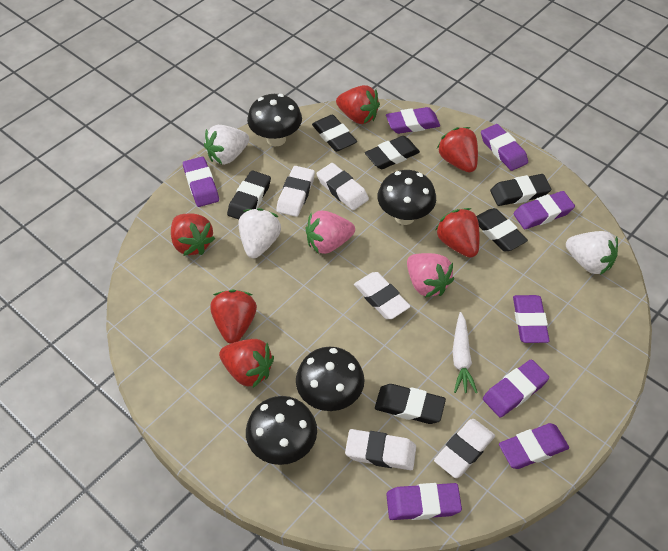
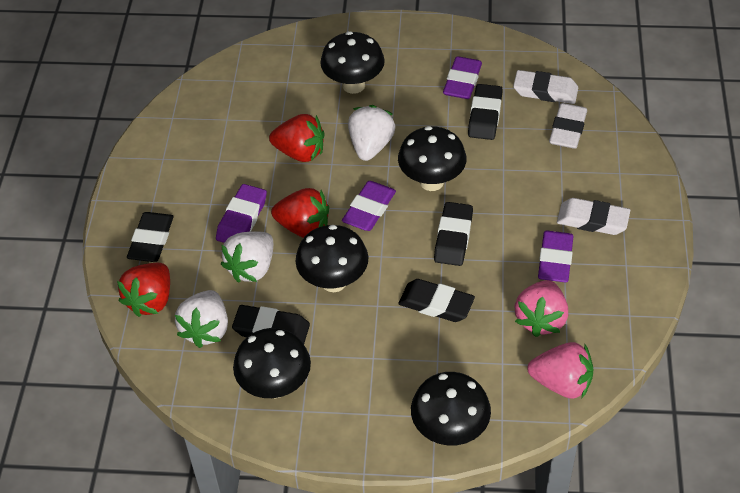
black eraser: [227,171,271,219] [312,114,357,152] [365,136,420,169] [375,384,446,424] [476,208,528,251] [490,174,551,206] = 6 -> [127,212,174,262] [232,305,310,344] [398,279,475,322] [434,202,473,266] [468,84,503,140] = 5
black mushroom: [246,396,317,465] [247,94,302,146] [296,347,365,411] [377,170,436,225] = 4 -> [233,328,311,398] [295,225,368,292] [321,31,385,94] [398,126,466,191] [411,372,491,445] = 5
purple eraser: [183,157,219,207] [386,107,440,134] [386,483,462,520] [481,124,528,171] [483,359,549,417] [499,423,569,469] [513,191,575,229] [513,295,550,343] = 8 -> [216,184,267,243] [342,181,396,231] [443,56,482,99] [538,230,574,282] = 4
red strawberry: [171,213,215,256] [210,289,257,344] [219,339,274,388] [336,85,380,124] [435,208,480,258] [437,127,478,172] = 6 -> [117,263,170,317] [269,114,324,162] [271,188,329,238] = 3
white carrot: [453,312,478,393] = 1 -> none = 0
white eraser: [276,166,315,217] [316,163,369,210] [345,429,416,470] [354,272,410,319] [434,419,495,478] = 5 -> [513,70,578,104] [549,103,587,149] [557,198,630,235] = 3

